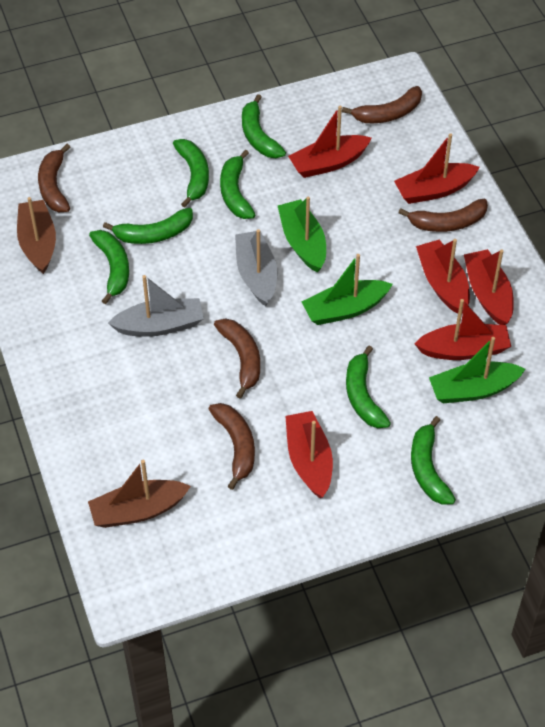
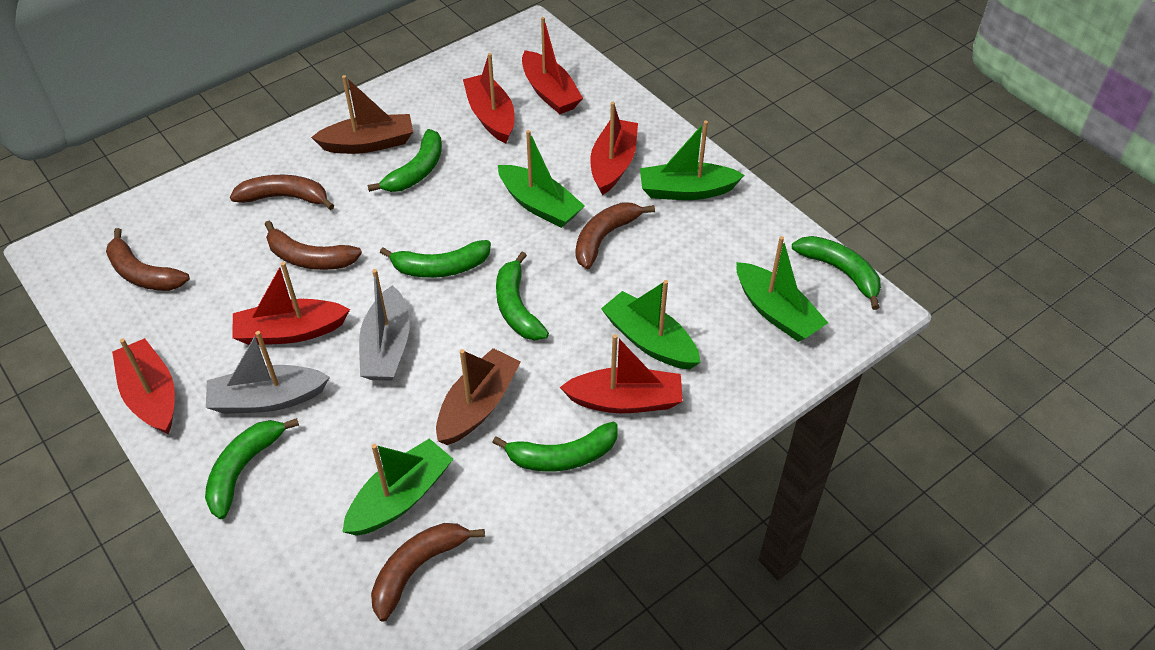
green banana: [89,230,129,304] [103,208,193,244] [173,139,209,207] [220,150,256,219] [242,94,286,158] [346,346,391,428] [411,416,456,505] = 7 -> [205,418,299,519] [368,129,442,192] [380,240,491,278] [492,422,618,472] [496,252,549,340] [792,236,881,310] = 6
green boat: [278,196,326,273] [301,254,392,325] [429,337,525,403] = 3 -> [342,438,453,536] [498,130,585,228] [601,280,701,370] [640,121,744,200] [737,236,828,342] = 5

